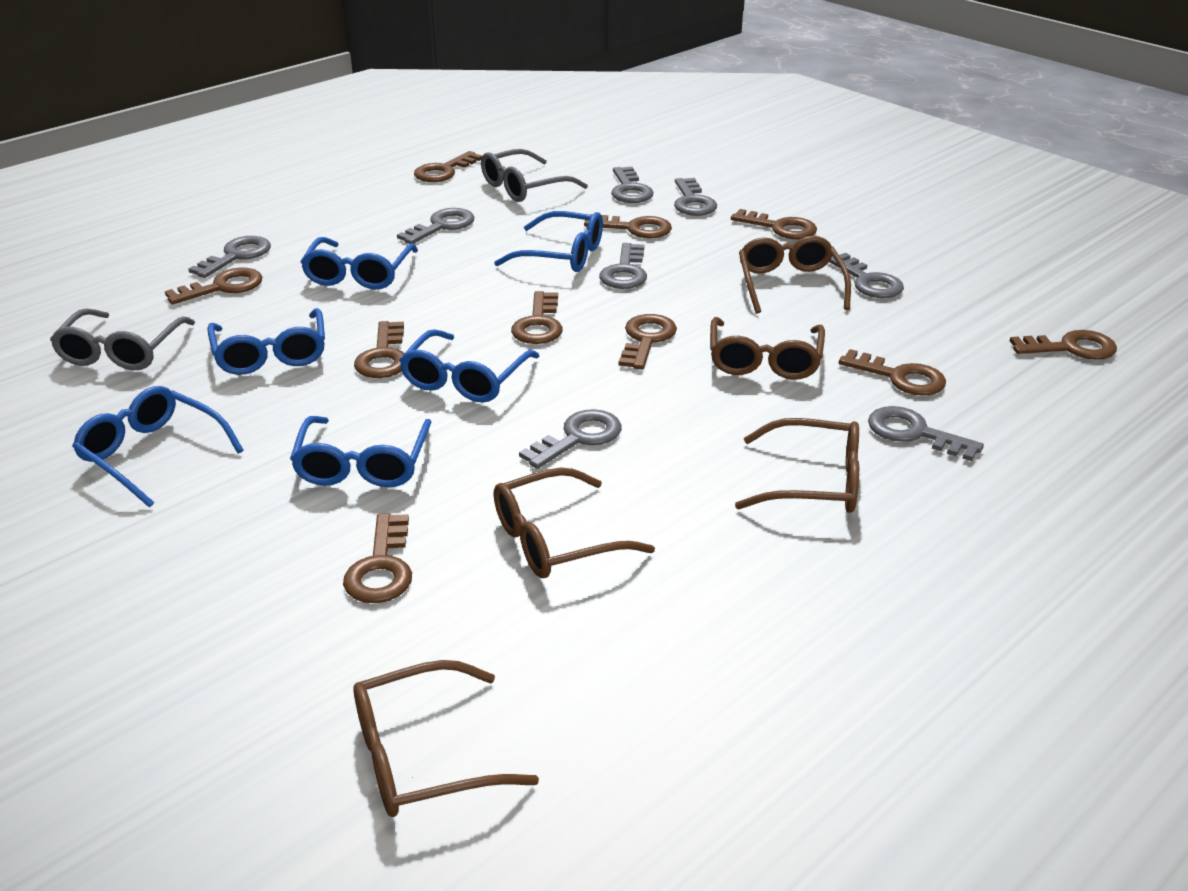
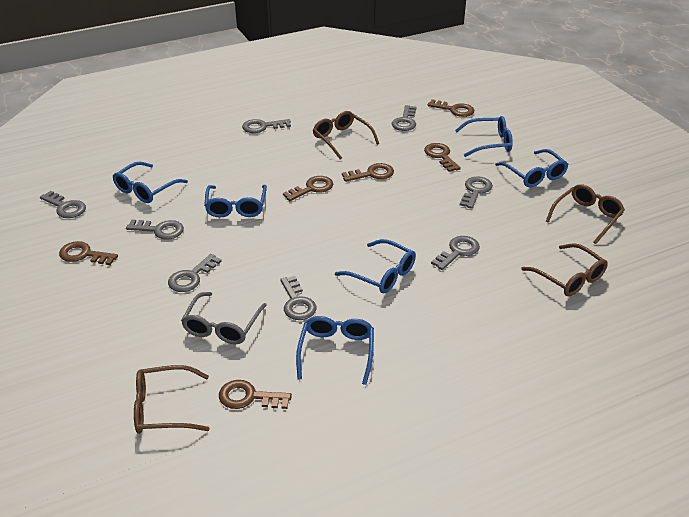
brown glasses: [354,660,539,817] [494,468,655,578] [710,317,825,380] [735,418,859,513] [739,236,851,314] = 5 -> [134,365,209,434] [313,111,379,159] [521,243,608,296] [546,184,625,244] = 4
brown key: [165,268,262,305] [343,513,412,603] [354,321,404,378] [414,151,482,182] [511,291,563,344] [584,214,672,239] [618,314,677,370] [731,209,817,239] [839,349,946,396] [1010,330,1117,360] = 10 -> [59,241,118,265] [219,380,292,409] [283,176,333,201] [342,163,394,182] [424,143,461,172] [428,99,474,117] = 6
grey glasses: [50,309,195,370] [481,149,588,202] = 2 -> [181,292,267,344] = 1

